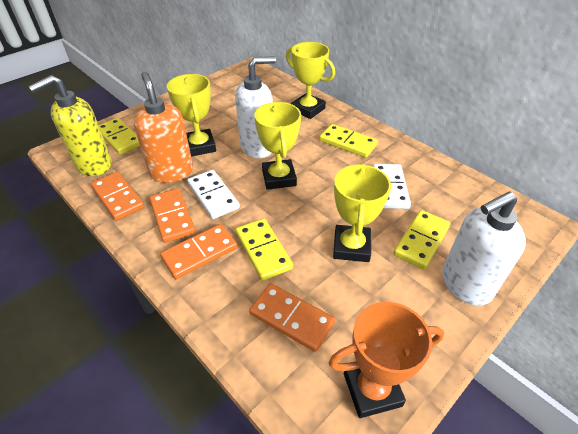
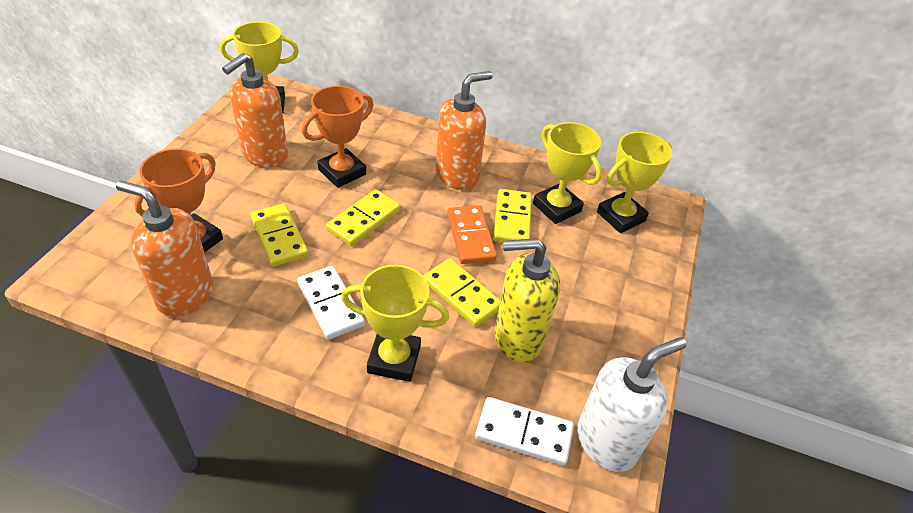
orange domino: [91,172,144,221] [149,188,196,243] [160,224,237,279] [249,283,335,352] = 4 -> [447,205,497,264] = 1
orange soap dispenser: [134,72,193,183] = 1 -> [116,180,213,317] [222,53,288,167] [436,71,493,190] = 3
orange trophy: [329,302,444,418] = 1 -> [134,148,223,253] [302,86,373,188] = 2
white soap dispenser: [235,56,276,158] [442,191,526,306] = 2 -> [577,337,687,472] = 1

